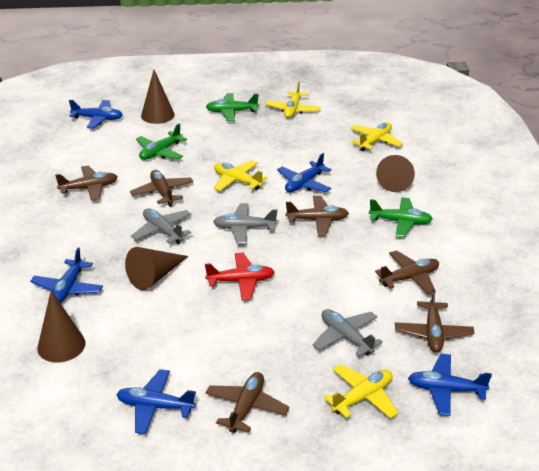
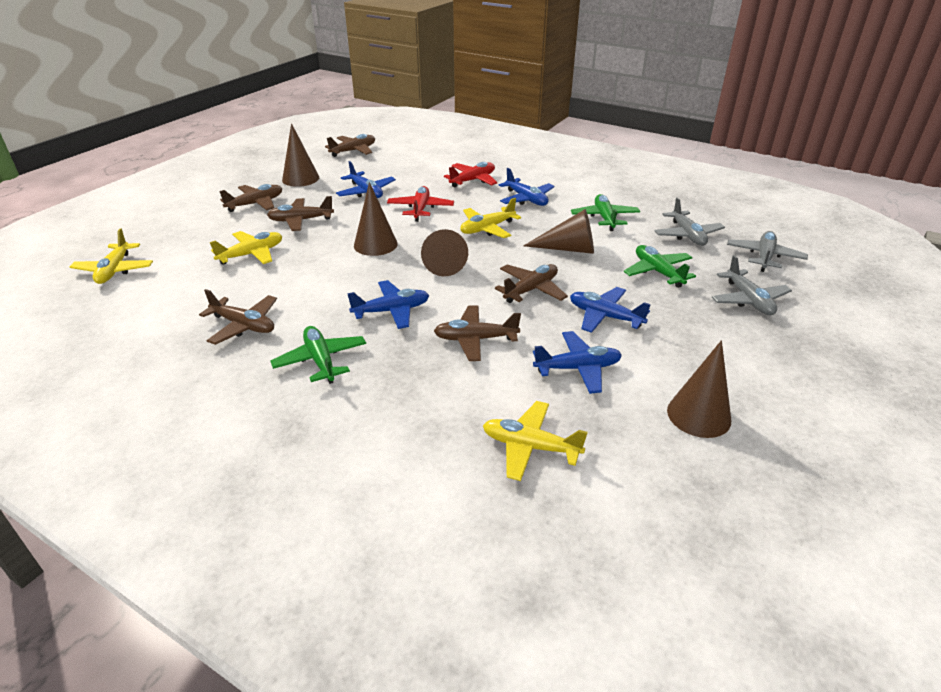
brown cone: [37,290,86,362] [125,247,188,290] [141,70,175,124] [376,155,415,192] = 4 -> [282,123,319,187] [354,182,398,256] [421,229,468,276] [523,209,594,254] [667,340,731,438] = 5
red plane: [205,253,274,300] = 1 -> [387,186,454,222] [444,162,498,188] = 2

